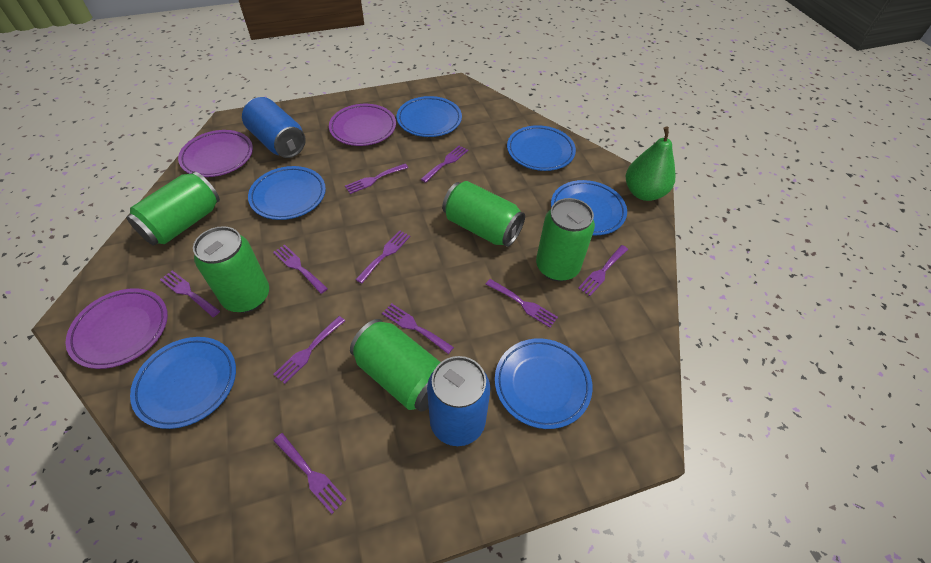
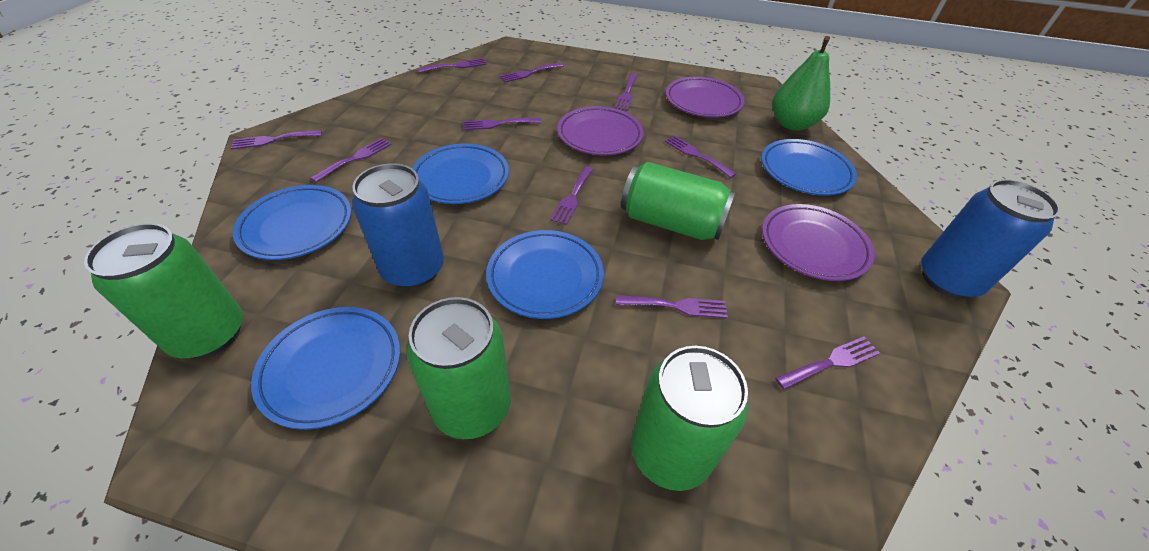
blue plate: [130,337,236,429] [248,166,326,220] [397,96,462,137] [495,338,593,429] [507,125,576,171] [551,180,627,235] = 6 -> [233,185,352,260] [251,307,400,430] [412,143,509,204] [486,230,604,319] [761,139,857,196] = 5
green can: [126,171,220,246] [193,226,269,313] [350,319,441,412] [442,181,525,247] [536,198,595,281] = 5 -> [84,223,243,359] [406,297,511,439] [621,162,735,240] [631,346,748,491] = 4

